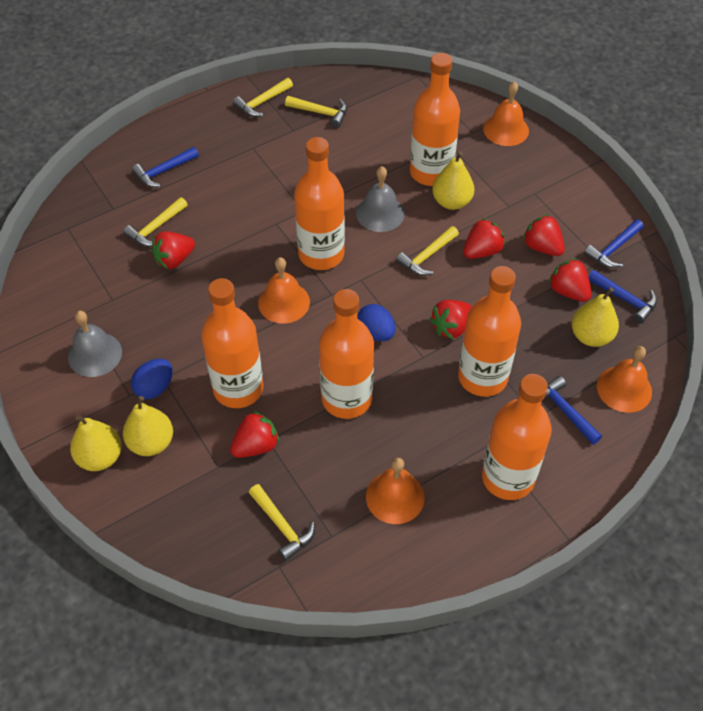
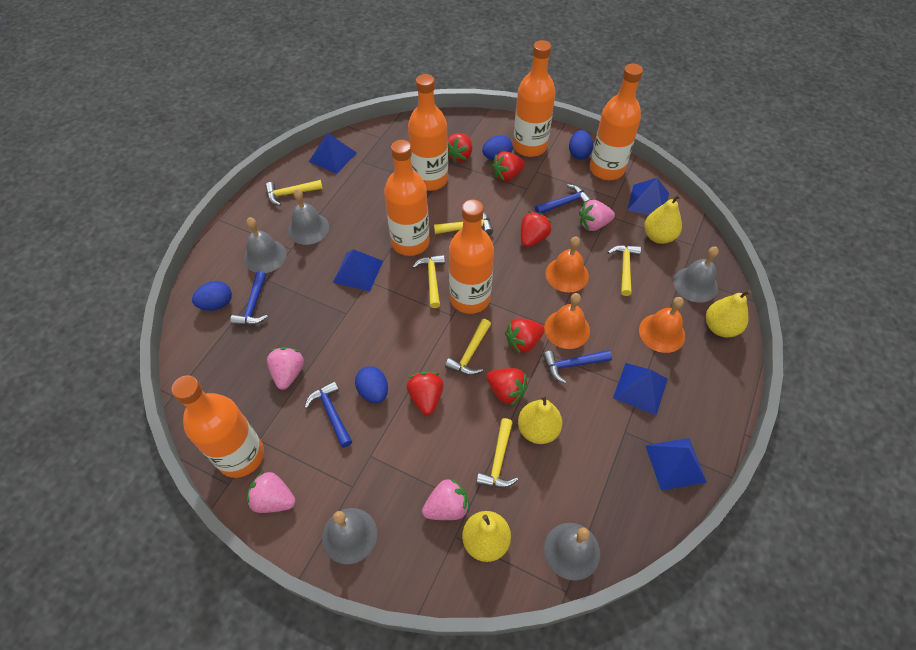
blue egg: [131,359,173,399] [357,304,396,341] = 2 -> [192,281,232,310] [355,366,388,403] [482,135,513,160] [569,130,593,160] = 4
blue pyramid: none = 0 -> [309,133,357,174] [333,249,383,291] [613,363,668,415] [627,178,669,215] [645,438,707,490] = 5
grey bell: [68,311,122,377] [356,166,405,232] = 2 -> [244,217,287,273] [288,189,329,245] [322,508,377,564] [544,523,600,581] [674,247,719,303] = 5
orange bell: [258,257,310,324] [366,458,425,524] [483,81,529,146] [597,346,652,413] = 4 -> [544,293,590,349] [546,236,589,292] [639,297,685,353] = 3
pink strawberry: none = 0 -> [247,471,296,513] [267,347,304,390] [422,478,469,520] [579,200,615,231] = 4
yellow hammer: [123,197,188,247] [233,78,293,117] [249,484,315,561] [285,96,347,128] [396,226,459,276] = 5 -> [265,180,323,206] [412,254,445,308] [434,212,493,235] [445,319,491,375] [476,418,518,488] [608,245,641,296] = 6

